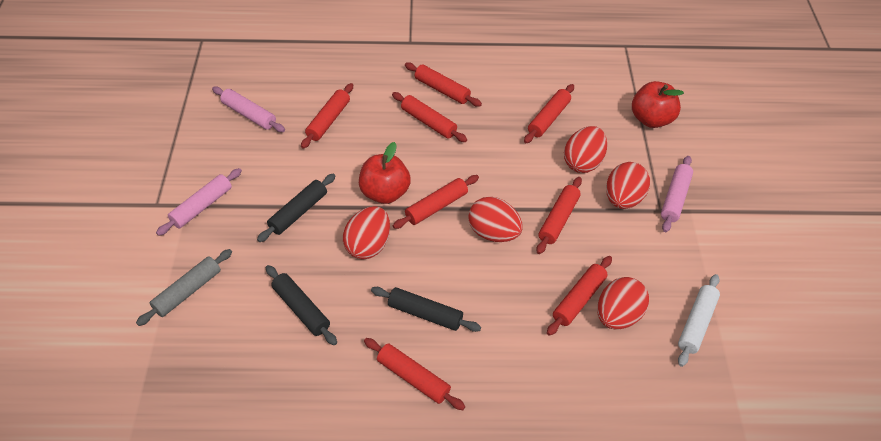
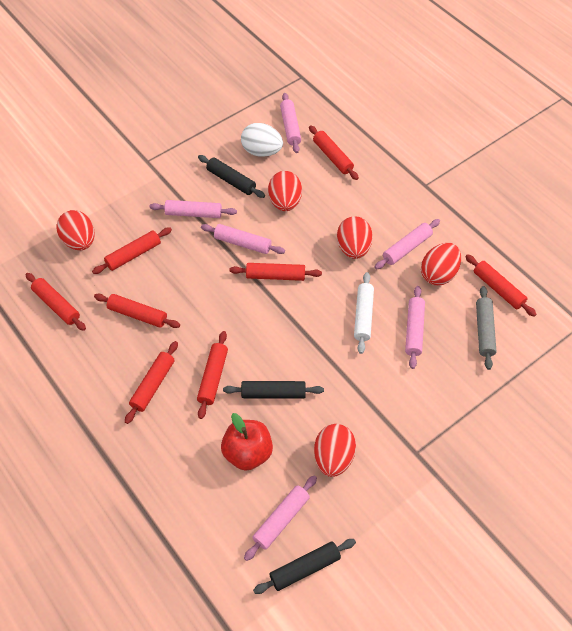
pink rolling pin: [156,168,242,236] [212,87,285,132] [661,156,693,232] = 3 -> [149,200,237,218] [201,224,285,254] [244,475,317,561] [280,93,301,153] [375,219,440,269] [405,286,425,369] = 6
red apple: [359,142,411,204] [632,81,684,128] = 2 -> [221,413,273,471] = 1
white egg: none = 0 -> [241,123,283,157] = 1

